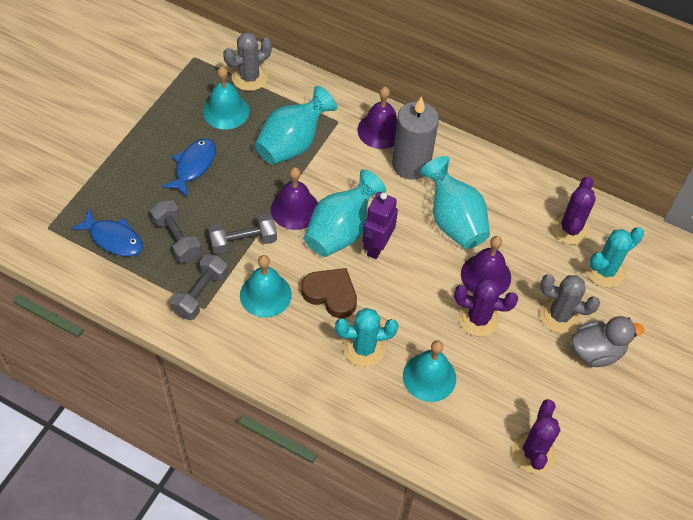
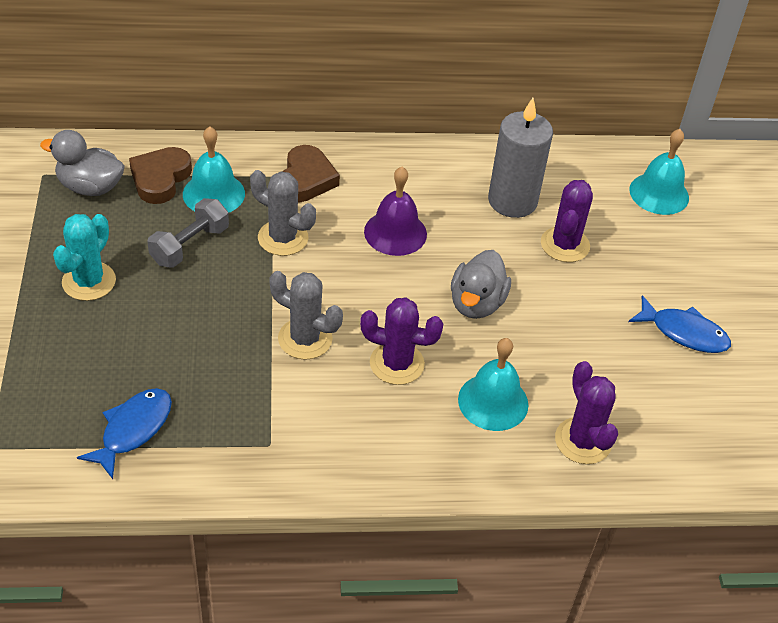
brown heart: [301,268,357,318] = 1 -> [129,147,192,204] [282,145,340,202] = 2
grey duck: [571,316,644,367] = 1 -> [40,130,125,196] [451,250,511,319] = 2
grey dumbbell: [150,200,202,263] [170,254,228,320] [208,213,277,255] = 3 -> [147,198,229,268] = 1
purple bell: [271,167,318,230] [357,87,397,149] [461,236,511,295] = 3 -> [364,167,427,256] = 1
purple robot: [362,192,398,259] = 1 -> none = 0
turquoise cactus: [335,308,398,367] [586,227,644,288] = 2 -> [53,214,116,301] = 1
turquoise vase: [255,86,337,165] [304,169,386,257] [420,156,490,249] = 3 -> none = 0

